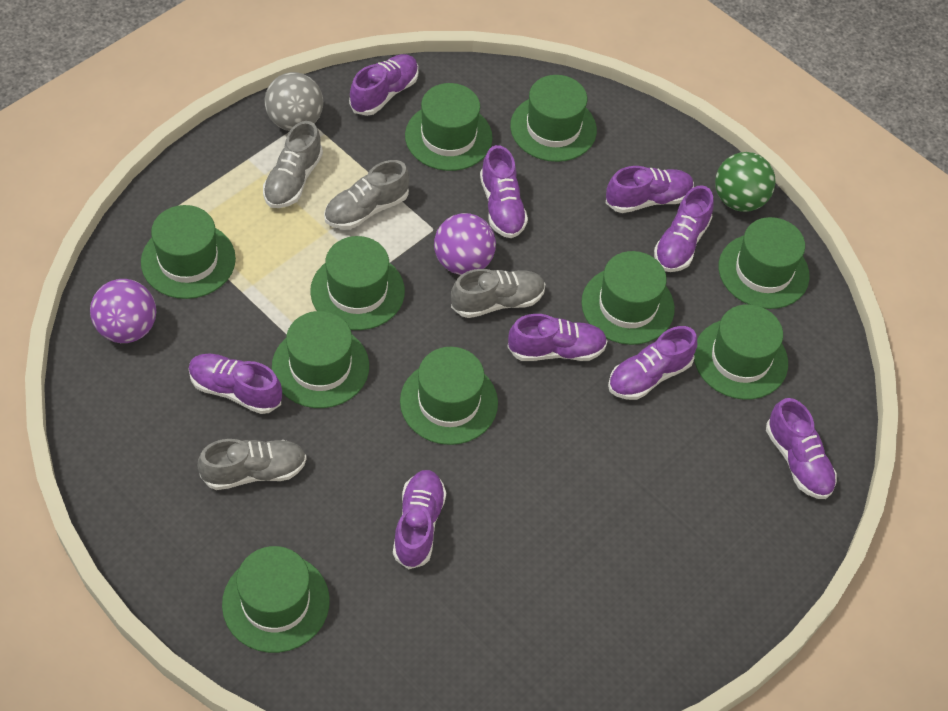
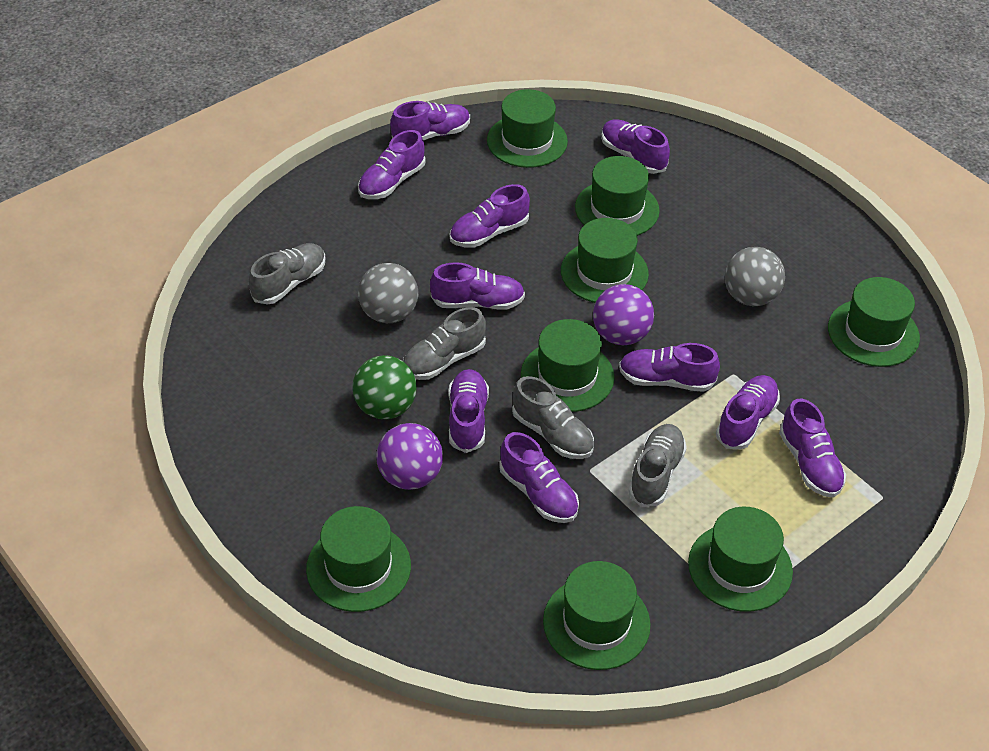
green hat: [141,205,236,299] [222,546,330,653] [272,311,369,408] [310,236,405,330] [400,347,498,445] [405,83,493,171] [510,75,597,162] [581,251,675,345] [694,304,788,400] [719,217,810,309] = 10 -> [306,506,411,612] [487,89,568,168] [521,319,614,412] [543,561,651,670] [561,218,649,303] [575,156,660,236] [688,507,793,612] [828,277,920,367] = 8
grey ball: [265,72,323,131] = 1 -> [358,263,418,323] [725,247,785,306] = 2
purple shoe: [188,354,282,414] [349,54,418,116] [393,470,446,569] [480,145,528,238] [508,314,608,361] [606,166,694,213] [608,326,697,400] [654,185,714,272] [766,398,837,499] = 9 -> [358,130,426,199] [390,101,470,141] [430,262,525,310] [448,369,489,453] [450,184,530,248] [499,432,579,523] [601,119,670,174] [619,343,720,392] [716,375,780,449] [779,398,846,497] = 10

